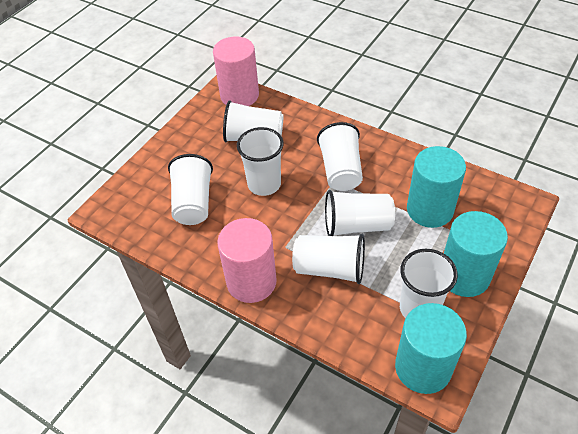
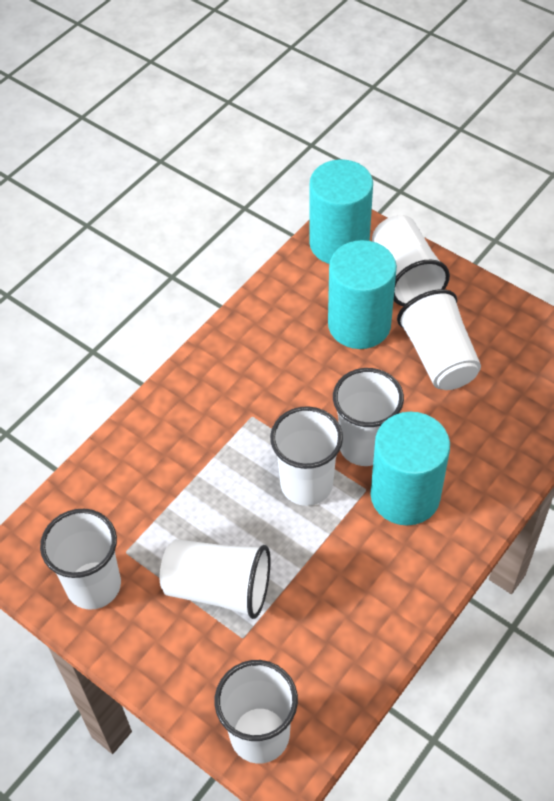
pink cylinder: [213,37,259,106] [217,218,277,303] = 2 -> none = 0

